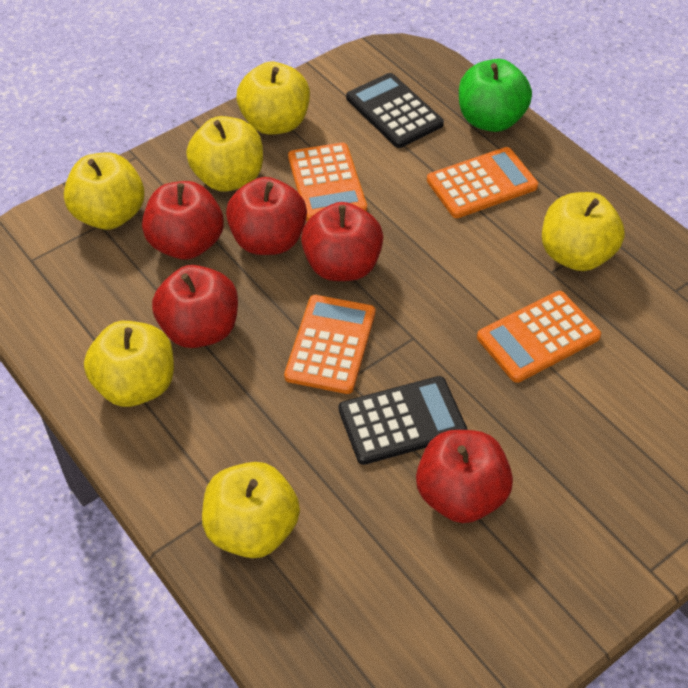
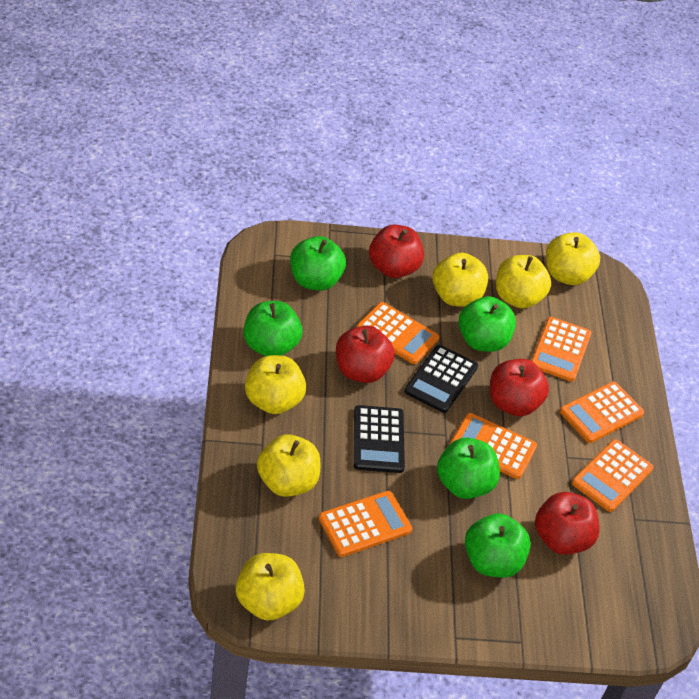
green apple: [459,59,532,132] = 1 -> [243,301,302,356] [290,236,346,291] [437,438,500,499] [458,296,516,352] [465,513,531,578] = 5
orange calculator: [284,295,375,394] [288,142,367,221] [427,147,538,218] [477,291,601,383] = 4 -> [318,491,412,557] [356,302,439,364] [450,413,537,479] [531,317,591,382] [560,382,644,443] [572,439,654,512] = 6
red apple: [142,181,224,260] [152,265,238,348] [226,177,307,255] [301,202,383,281] [416,430,513,523] = 5 -> [336,326,395,383] [369,224,424,278] [490,359,549,416] [535,492,600,555] = 4

